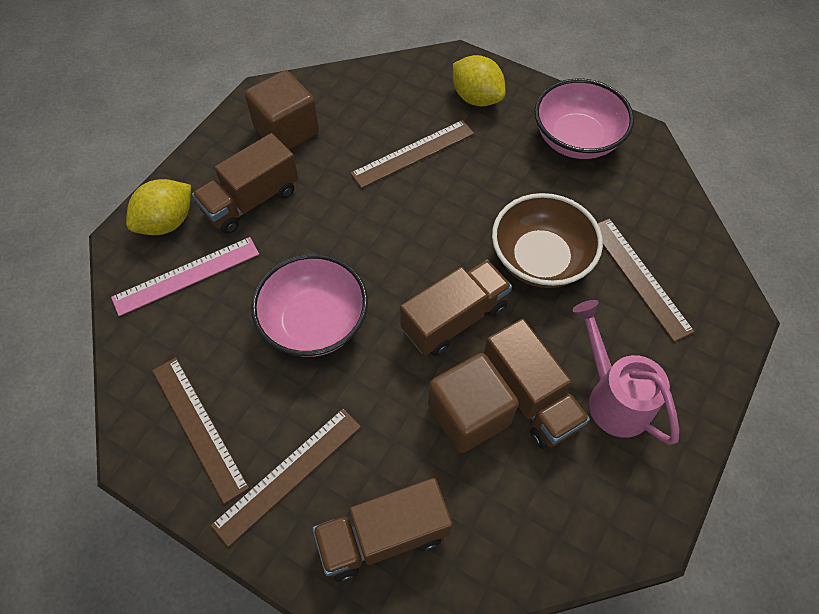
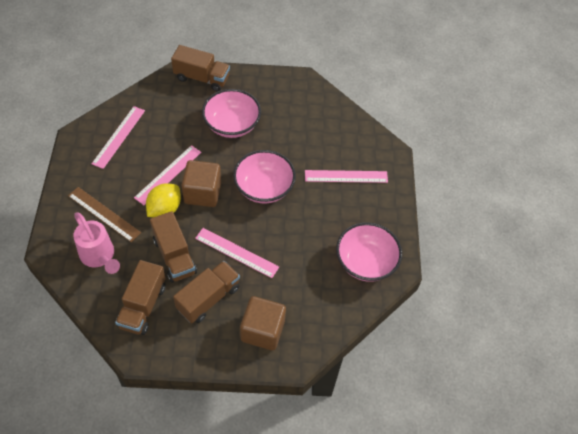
brown bowl: [492,193,603,288] = 1 -> none = 0
brown ruler: [152,357,249,504] [211,409,361,547] [350,120,474,188] [598,219,695,342] = 4 -> [68,187,141,242] = 1
pink bowl: [251,254,368,357] [534,79,634,159] = 2 -> [202,89,261,138] [233,150,296,203] [336,222,402,282] = 3
pink ruler: [111,237,259,316] = 1 -> [92,106,145,169] [134,145,201,205] [195,228,279,278] [305,170,388,183] = 4
yellow lemon: [126,179,191,235] [453,55,505,107] = 2 -> [146,183,181,217] = 1

